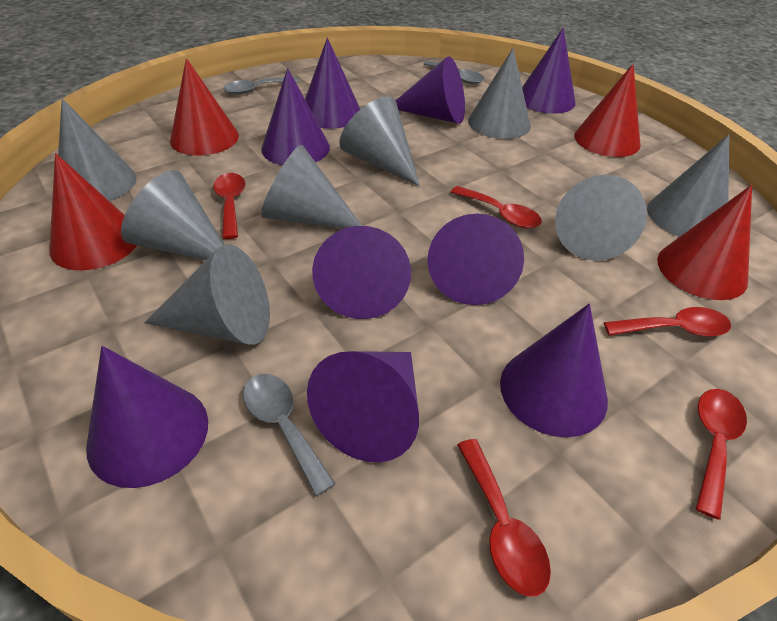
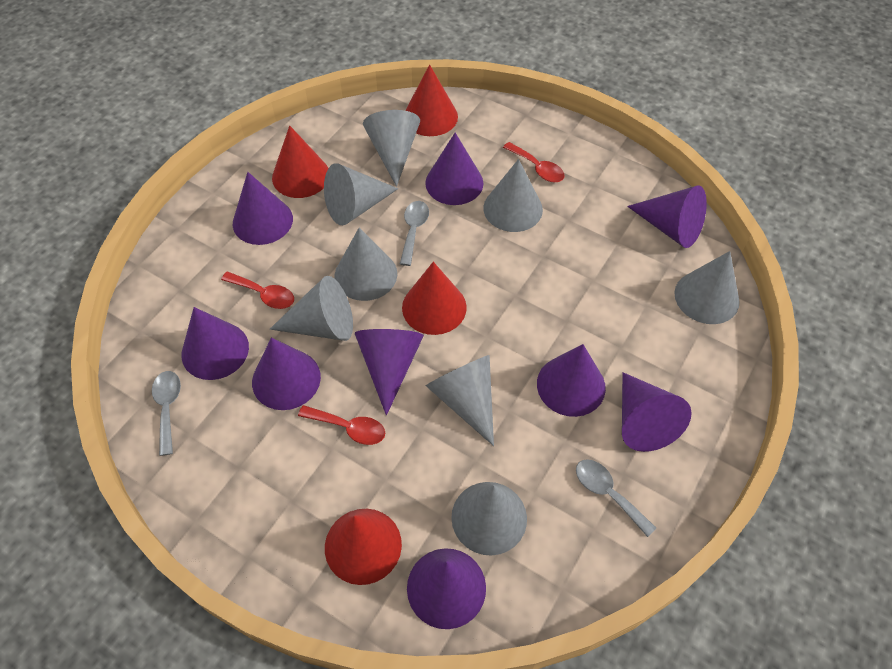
red spoon: [213,173,245,239] [451,186,542,229] [457,439,551,597] [604,307,731,337] [696,389,747,520] = 5 -> [221,272,294,309] [298,405,385,445] [503,142,565,182] = 3

